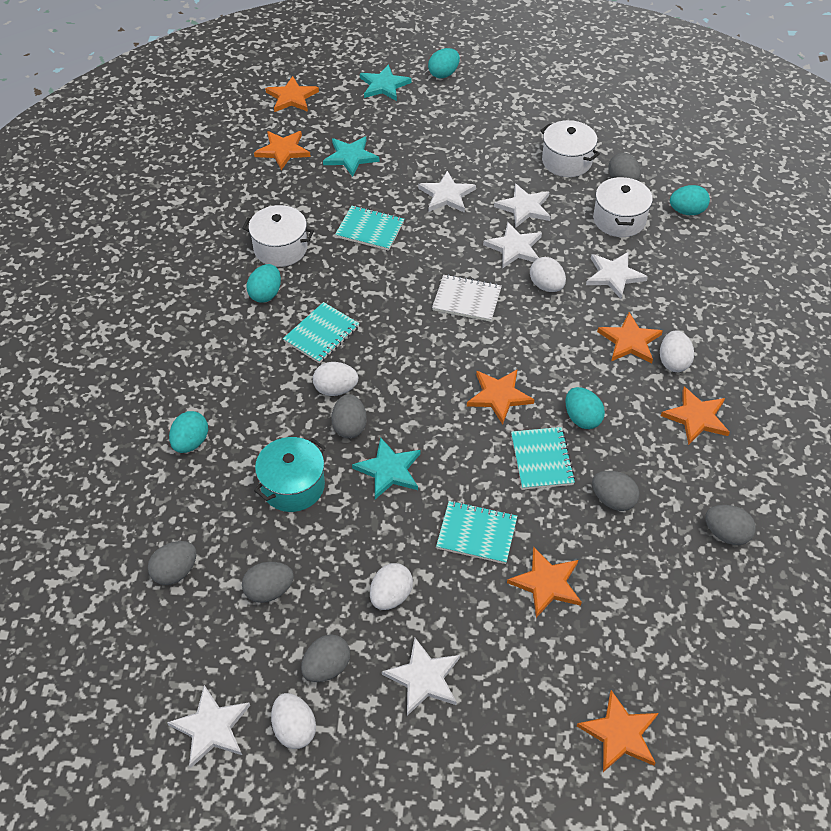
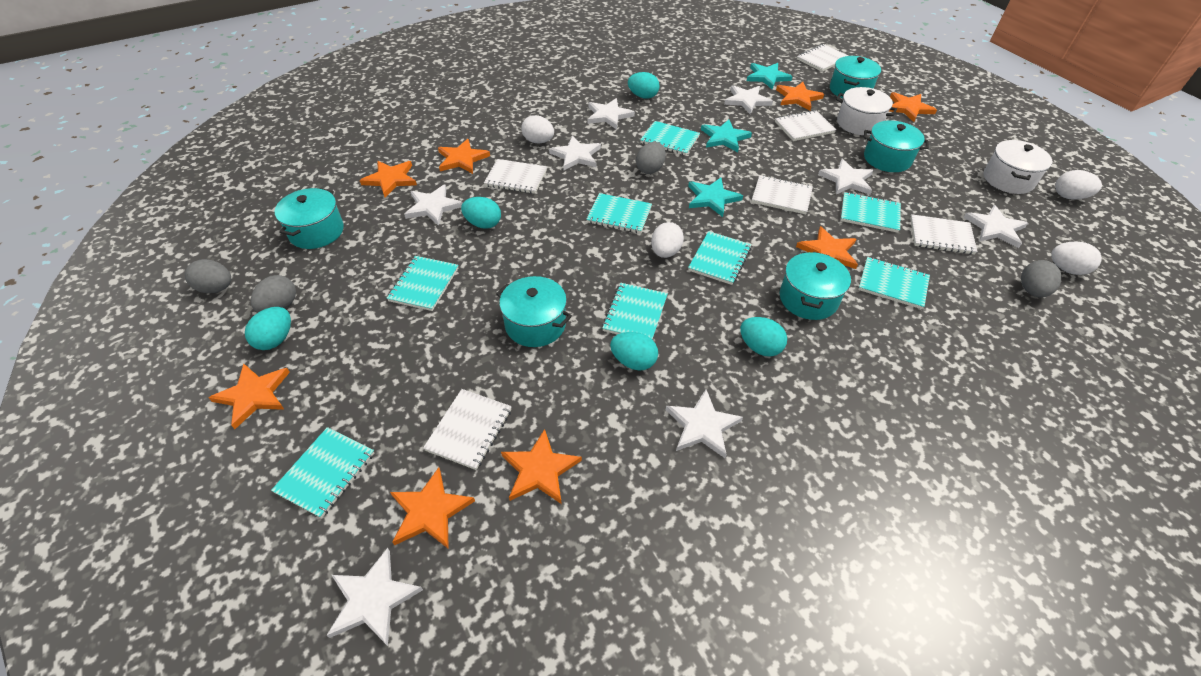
grey egg: [148,541,197,585] [242,562,294,603] [301,634,350,682] [332,394,367,438] [592,471,639,511] [608,153,641,181] [705,505,756,545] = 7 -> [185,259,231,293] [251,275,296,312] [636,142,666,174] [1021,260,1062,297] = 4
orange star: [254,131,311,170] [265,76,319,112] [467,370,534,425] [507,547,582,618] [577,690,658,772] [597,312,663,363] [661,387,730,445] = 7 -> [208,364,290,429] [360,161,417,197] [390,467,475,549] [438,139,490,174] [501,429,582,504] [776,82,824,111] [796,226,858,269] [889,92,937,122] = 8
turquoise notebook: [283,302,360,364] [335,206,404,251] [436,501,517,564] [511,427,575,490] = 4 -> [271,427,374,518] [387,256,458,311] [586,193,652,233] [602,283,668,339] [640,121,700,155] [688,231,751,285] [841,192,901,233] [858,257,930,309] = 8
turquoise pot: [254,437,326,512] = 1 -> [274,188,344,249] [496,276,572,347] [780,252,851,320] [830,56,881,98] [864,120,929,172] = 5
white egg: [271,693,316,749] [313,362,358,396] [370,563,413,610] [530,257,566,292] [660,330,694,372] = 5 -> [521,115,554,143] [651,222,684,258] [1051,242,1102,275] [1055,170,1102,200] = 4
white notebook: [432,274,502,322] = 1 -> [423,389,512,470] [484,159,547,194] [752,175,813,214] [775,110,836,141] [797,44,849,72] [910,214,978,255] = 6
white pot: [242,205,314,267] [540,120,600,177] [593,177,653,237] = 3 -> [836,87,897,135] [984,140,1052,194] = 2
white star: [167,685,250,768] [382,638,460,716] [418,171,476,213] [483,222,542,268] [494,184,551,227] [586,252,648,299] = 6 -> [326,548,423,646] [404,184,463,226] [549,136,601,170] [588,98,635,129] [666,390,743,458] [724,85,773,114] [818,159,874,195] [963,205,1028,248] = 8

